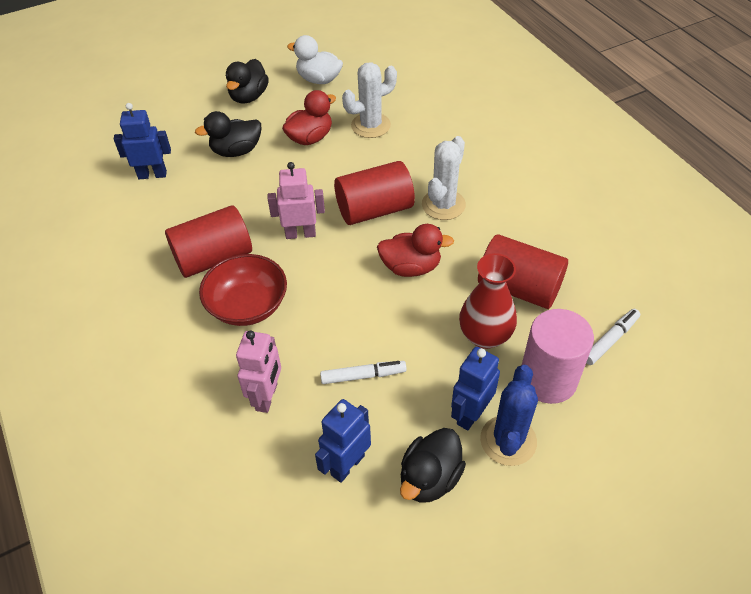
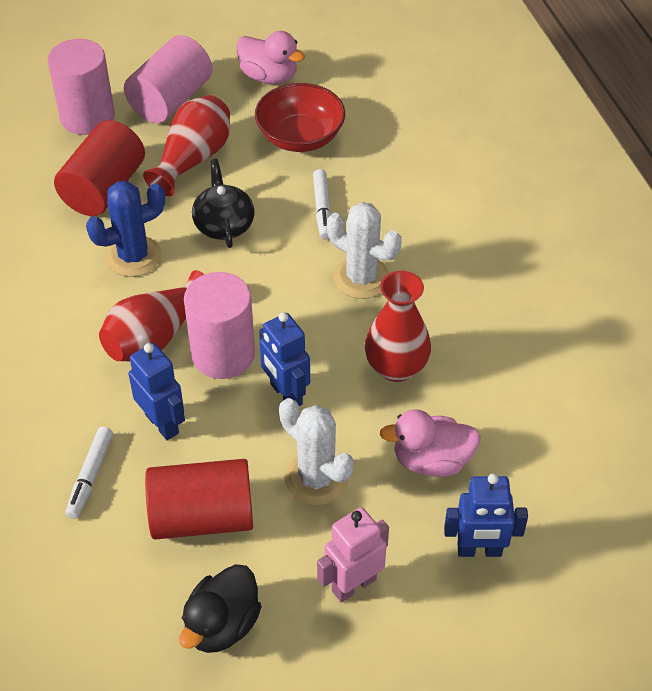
black duck: [195,111,261,157] [226,59,269,104] [400,428,466,503] = 3 -> [179,564,262,653] = 1
black teapot: none = 0 -> [192,159,254,248] = 1
pink cylinder: [522,309,594,404] = 1 -> [47,39,115,135] [124,35,212,123] [184,272,255,379] = 3
pink duck: none = 0 -> [236,31,305,84] [380,409,481,477] = 2
pink robot: [236,330,281,413] [268,162,325,239] = 2 -> [317,507,389,602] = 1
red cylinder: [165,205,252,278] [334,161,415,225] [478,234,568,309] = 3 -> [54,120,145,216] [145,459,253,540] = 2
red duck: [282,90,336,145] [377,224,454,277] = 2 -> none = 0
red vase: [459,253,517,349] = 1 -> [99,270,204,362] [143,95,230,196] [365,271,431,382] = 3
white duck: [287,35,343,84] = 1 -> none = 0

